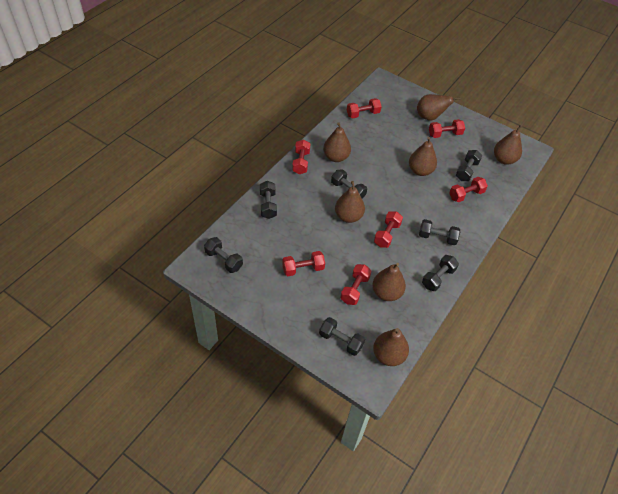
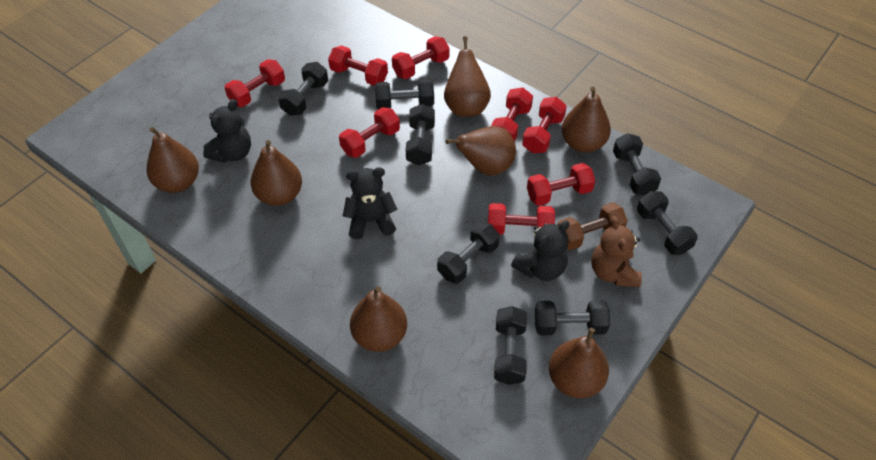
black dumbbell: [204,237,243,273] [260,181,277,219] [319,317,365,356] [331,169,367,199] [419,219,460,245] [422,255,459,291] [456,150,482,181] = 7 -> [278,62,328,116] [375,79,434,109] [406,104,435,165] [437,222,500,284] [494,306,527,385] [535,300,610,335] [613,133,661,196] [637,191,698,255] = 8
black teddy bear: none = 0 -> [203,99,251,163] [343,167,397,239] [511,220,570,281] = 3
brown dumbbell: none = 0 -> [558,202,627,250] = 1
brown teddy bear: none = 0 -> [591,216,642,287] = 1
red dumbbell: [282,251,325,276] [292,139,310,174] [340,264,372,305] [347,98,382,118] [374,211,403,248] [429,119,465,138] [449,177,488,202] = 7 -> [224,59,285,107] [328,45,388,86] [339,107,400,158] [392,36,450,79] [488,203,555,235] [491,88,533,141] [522,97,567,153] [527,163,595,206] = 8

